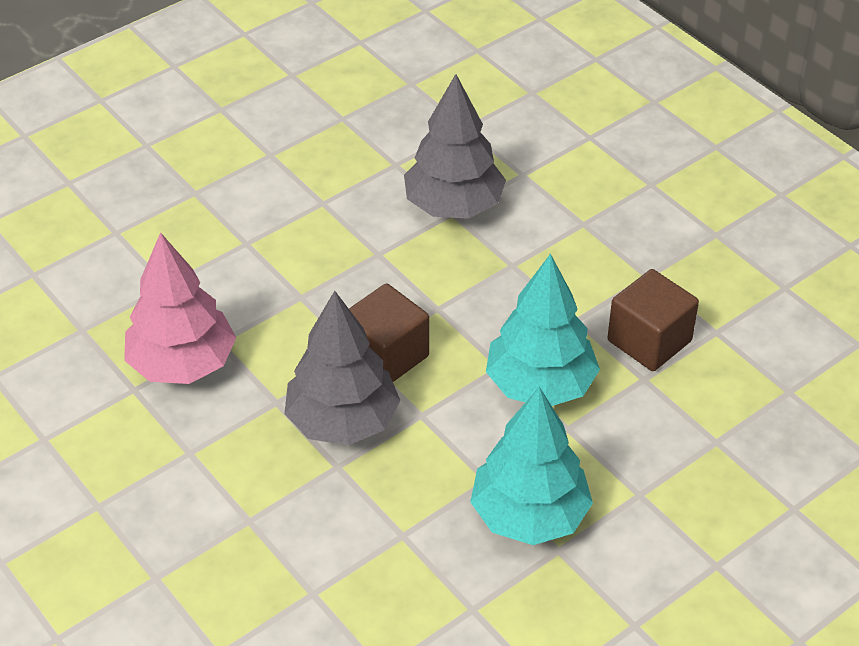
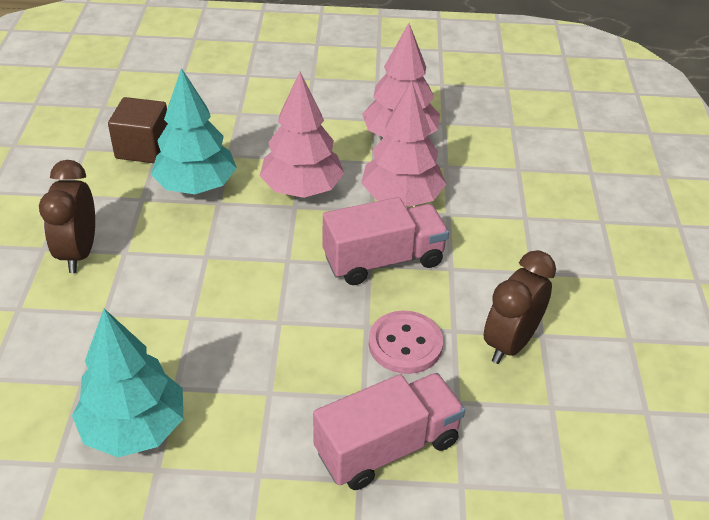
brown clock: none = 0 -> [39,160,95,273] [484,250,556,364] = 2
brown cube: [349,283,429,382] [607,269,699,371] = 2 -> [108,97,168,163] = 1
grey tree: [284,291,401,445] [404,74,506,219] = 2 -> none = 0
pink button: none = 0 -> [369,311,443,374] = 1
pink tree: [124,232,236,384] = 1 -> [260,72,344,198] [361,81,446,207] [362,23,440,138] = 3
pink truck: none = 0 -> [313,373,465,490] [323,197,449,285] = 2

